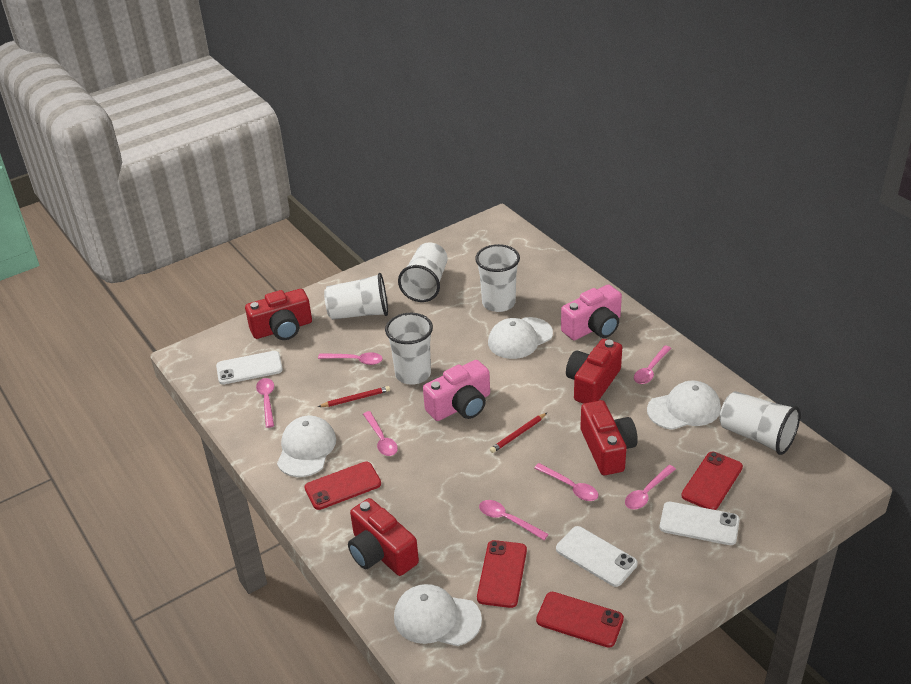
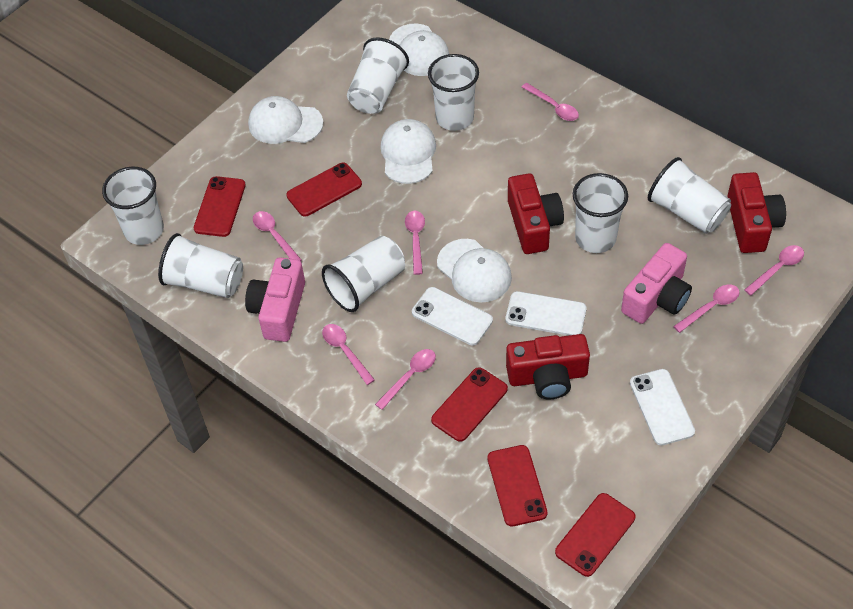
red camera: [245,289,312,340] [348,498,419,576] [566,339,622,404] [580,400,638,475] = 4 -> [506,334,590,400] [508,173,564,254] [727,172,786,253] = 3
red pencil: [318,386,390,407] [490,413,547,453] = 2 -> none = 0
red phone: [304,462,381,510] [477,540,527,608] [536,592,624,648] [681,452,743,510] = 4 -> [194,176,246,237] [286,163,362,217] [431,367,508,442] [487,445,547,526] [555,493,635,577] = 5
white cup: [324,273,388,320] [385,313,433,385] [398,242,448,302] [475,244,520,312] [719,391,800,455] = 5 -> [102,167,164,245] [158,233,243,298] [322,236,405,312] [347,37,409,114] [428,54,479,131] [573,173,628,253] [648,157,731,234] = 7

